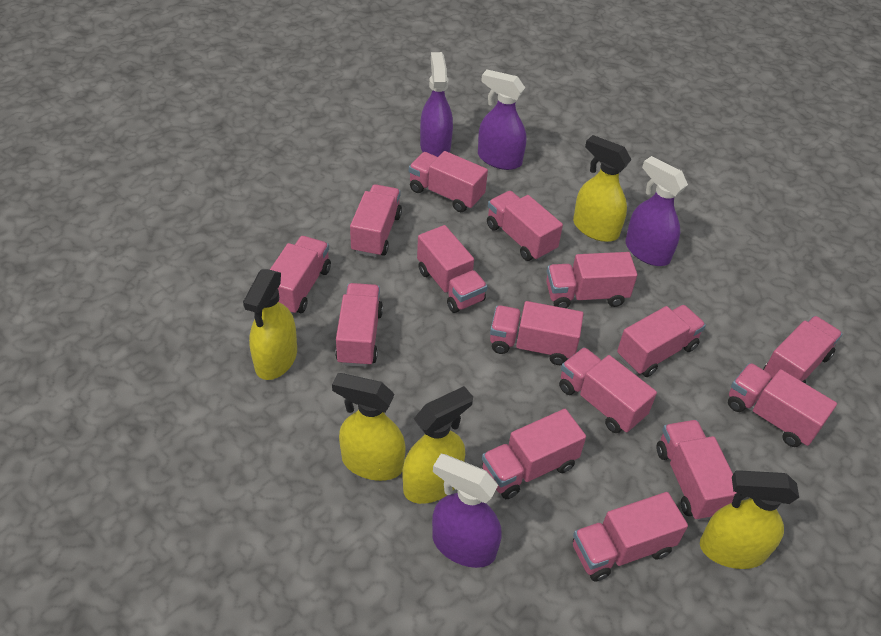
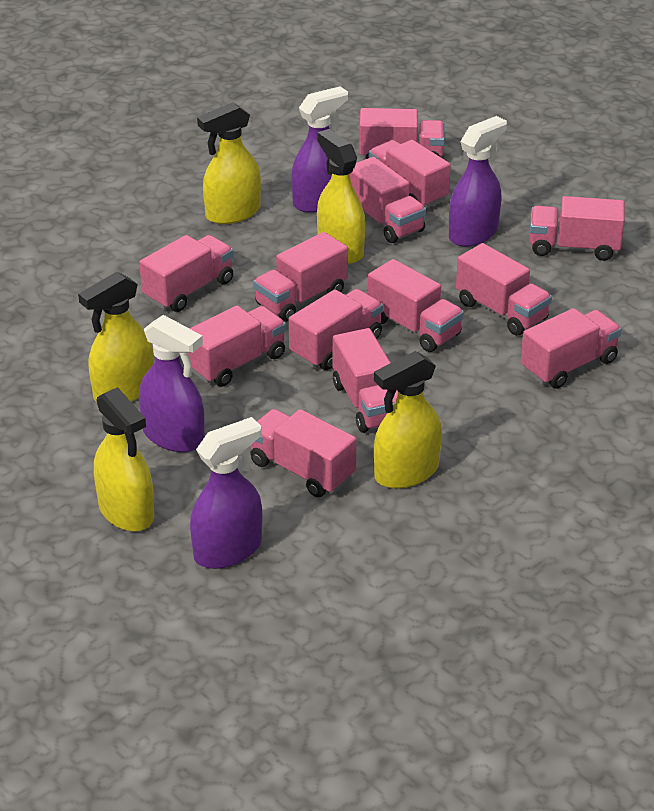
pink truck: [270,236,331,314] [335,283,383,367] [350,184,402,257] [409,151,488,212] [417,225,487,313] [482,409,586,499] [487,191,563,261] [490,301,583,365] [546,252,637,308] [559,347,657,433] [573,492,688,582] [617,305,706,377] [656,420,737,521] [728,363,837,447] [763,316,842,383] = 15 -> [139,235,234,312] [188,305,286,387] [250,409,357,497] [253,232,348,322] [289,289,383,370] [333,328,398,433] [350,157,426,243] [359,108,445,159] [368,259,464,352] [369,140,451,208] [456,243,552,336] [521,308,622,389] [530,196,625,261] = 13

